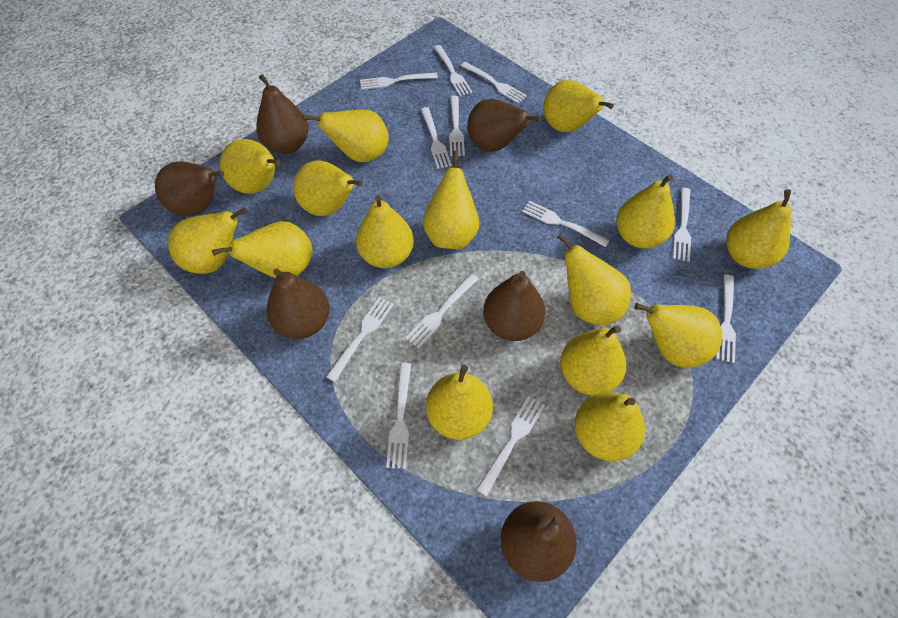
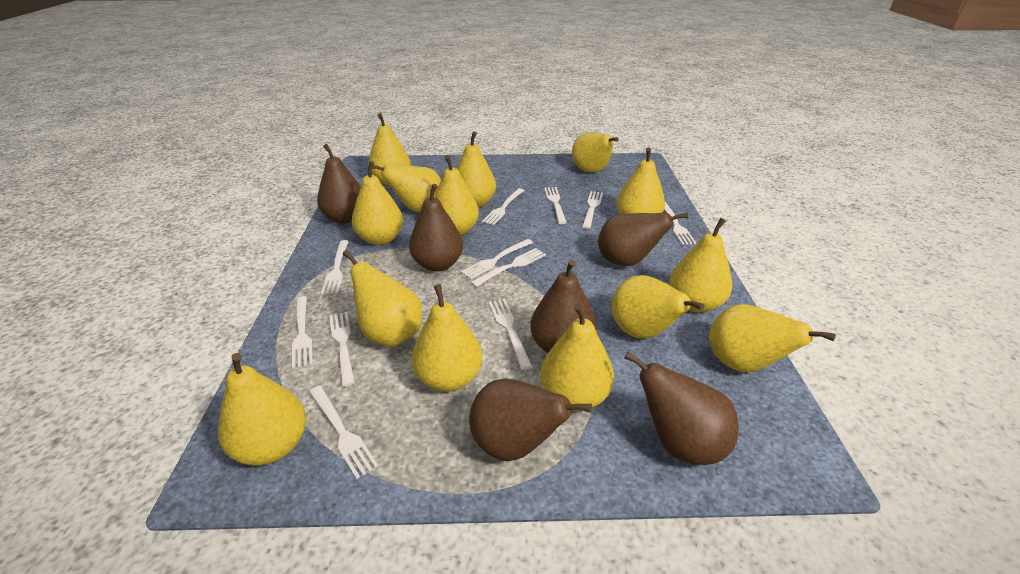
white fork: [326,297,394,382] [360,72,438,90] [386,363,411,469] [405,273,479,348] [421,107,452,169] [434,45,472,96] [449,95,465,156] [461,62,527,103] [476,396,545,496] [522,201,610,247] [673,187,691,262] [716,274,736,363] = 12 -> [292,296,313,369] [309,385,378,479] [321,240,349,295] [329,312,355,387] [461,239,533,279] [470,248,546,287] [482,188,525,225] [489,299,532,370] [544,187,567,224] [582,191,603,229] [664,202,696,245] = 11
yellow pear: [168,207,248,274] [212,221,312,278] [220,139,280,194] [293,160,363,216] [303,110,389,162] [356,195,414,268] [423,151,479,249] [426,365,493,440] [543,80,614,132] [556,233,631,325] [560,325,626,395] [575,392,645,461] [616,174,675,249] [634,303,722,368] [726,189,792,269] = 15 -> [218,353,306,465] [343,250,422,347] [352,161,403,245] [368,113,411,185] [372,164,441,212] [412,284,483,392] [434,155,479,235] [456,131,496,207] [540,304,614,411] [572,132,619,173] [611,275,705,338] [616,147,665,214] [670,218,732,312] [709,304,836,372] = 14

